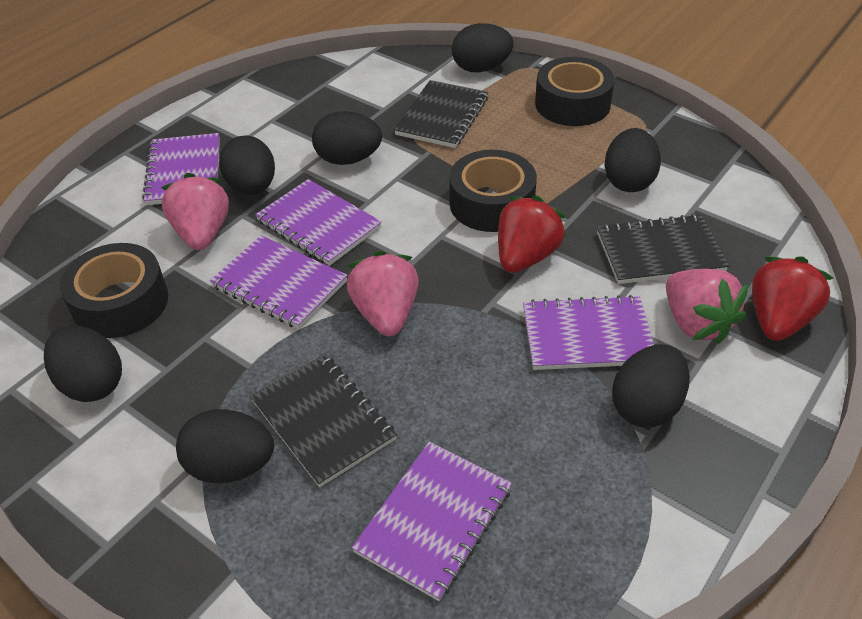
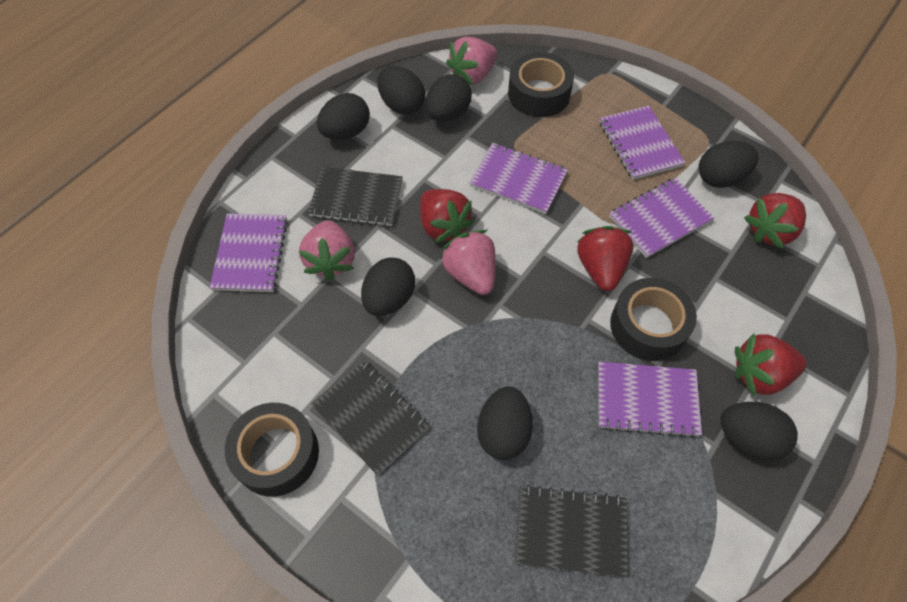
red strawberry: [498,195,566,273] [752,257,833,341] = 2 -> [420,189,475,243] [577,226,634,291] [735,333,807,396] [744,193,806,249] = 4

